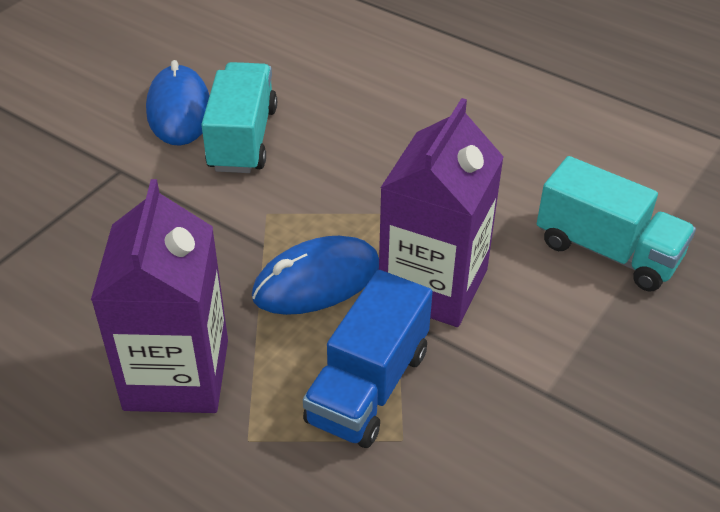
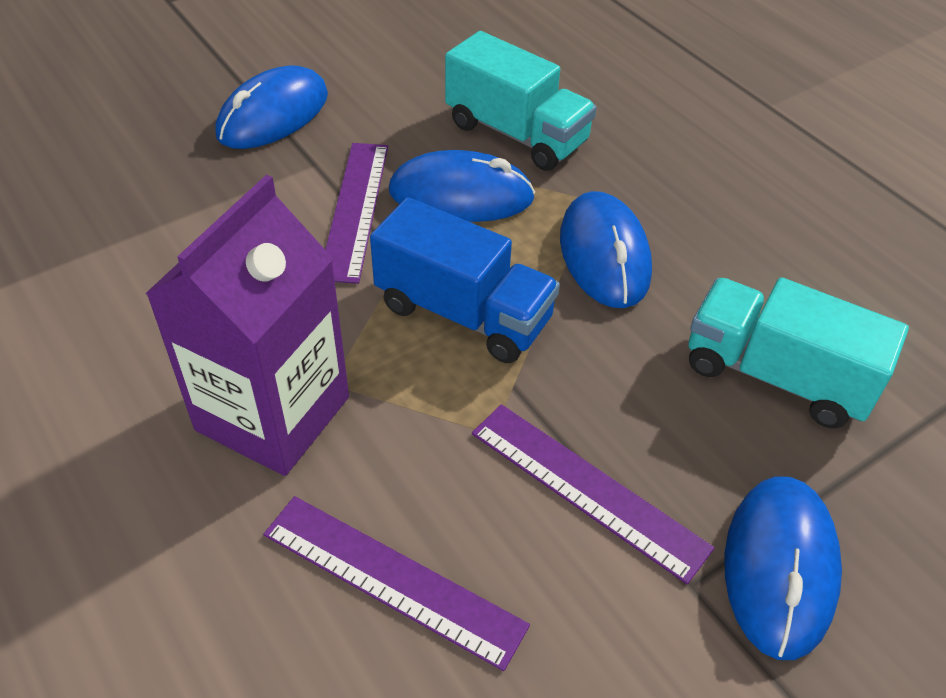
blue mouse: [146,60,210,146] [252,236,379,315] = 2 -> [215,65,328,149] [389,150,535,222] [560,191,652,308] [725,476,842,660] = 4
purple carton: [91,179,228,413] [379,98,504,327] = 2 -> [145,175,349,476] = 1
purple ruler: none = 0 -> [264,496,530,671] [325,143,388,284] [472,404,715,584] = 3

